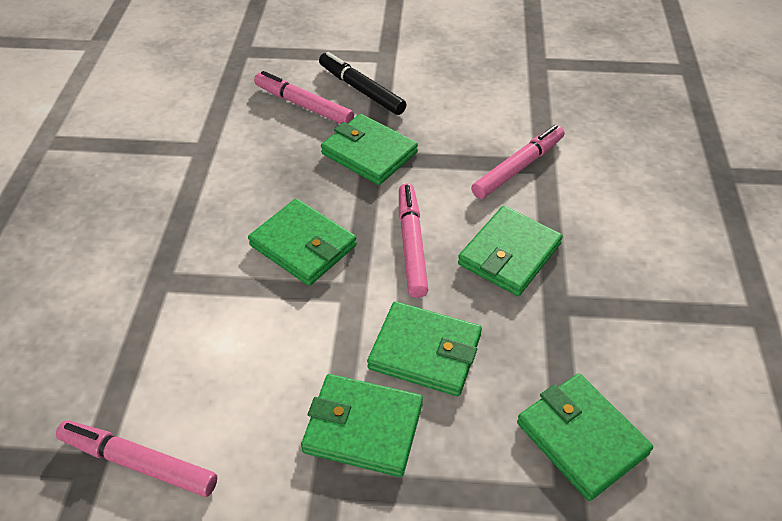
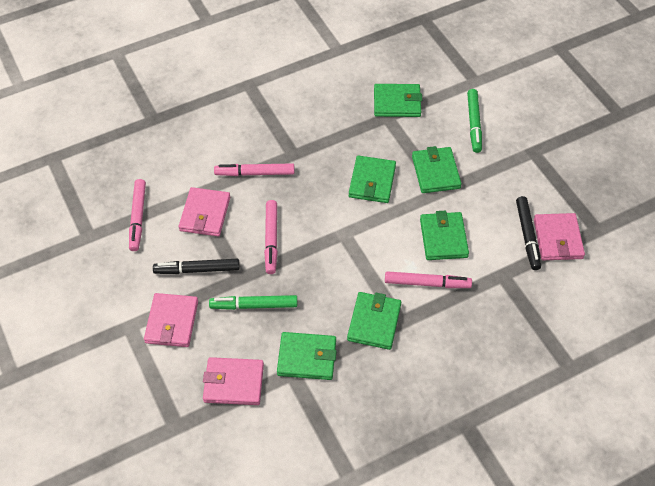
black marker: [319,52,406,115] = 1 -> [153,259,240,274] [516,196,541,270] = 2
green marker: none = 0 -> [209,295,297,310] [467,89,482,153] = 2
pink wallet: none = 0 -> [144,293,198,347] [179,187,230,236] [203,357,264,405] [534,213,585,260] = 4

